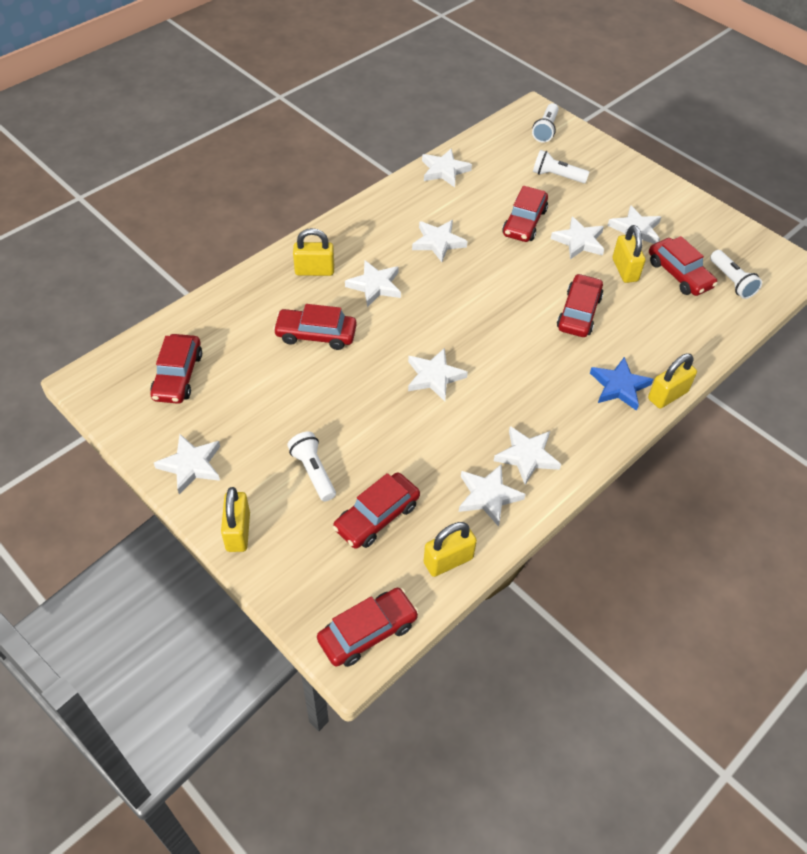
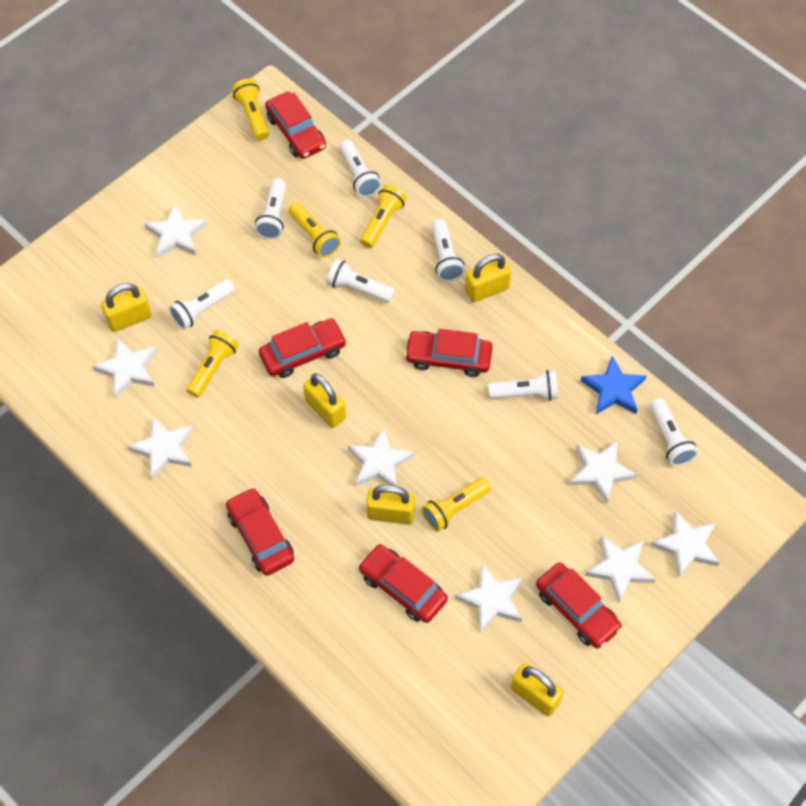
red car: [150,334,202,404] [273,304,357,350] [317,588,419,667] [333,472,420,549] [502,186,548,242] [557,274,603,337] [649,236,718,296] = 7 -> [226,488,294,576] [259,318,347,378] [265,92,326,159] [358,544,448,623] [404,329,493,377] [536,562,622,649] = 6
white flashlight: [287,431,336,502] [532,103,559,143] [533,150,589,183] [710,250,762,299] = 4 -> [169,279,235,330] [255,178,286,240] [326,259,395,303] [340,140,381,197] [432,219,465,282] [488,370,558,401] [650,398,698,466] = 7
white star: [154,434,220,495] [345,260,401,307] [408,348,468,401] [412,220,468,262] [422,148,472,187] [459,464,526,527] [494,426,561,485] [551,217,604,259] [607,205,661,244] = 9 -> [92,338,157,398] [128,416,193,480] [144,204,207,258] [348,428,414,486] [455,564,522,633] [570,440,637,504] [585,536,656,603] [651,511,720,578] = 8
yellow flashlight: none = 0 -> [186,330,239,398] [232,79,269,140] [289,202,341,258] [360,185,407,248] [421,478,491,532] = 5

